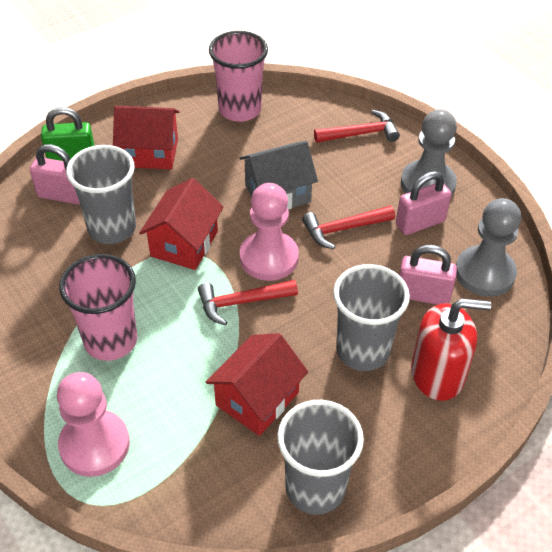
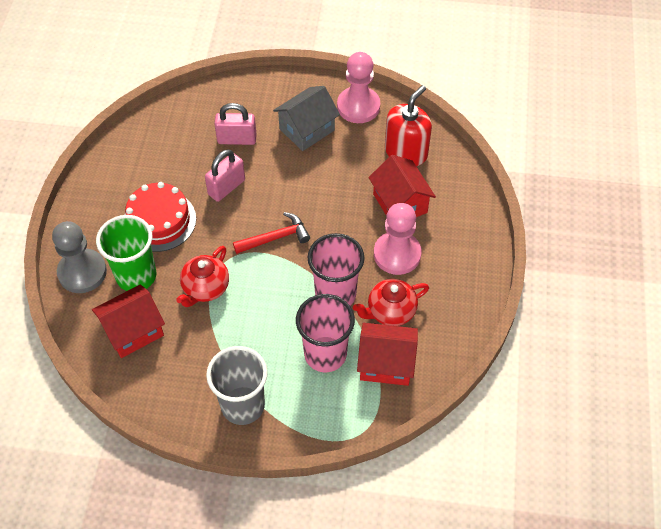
green cup: none = 0 -> [96,215,156,291] = 1
green padlock: [41,107,94,161] = 1 -> none = 0
grey cup: [66,145,136,244] [277,400,364,515] [333,264,410,371] = 3 -> [206,346,268,425] = 1
grey pawn: [401,109,457,196] [456,198,521,297] = 2 -> [52,221,107,293] = 1
pink padlock: [30,144,80,205] [396,171,452,235] [399,245,457,305] = 3 -> [205,149,245,202] [214,103,257,145] = 2
red cake: none = 0 -> [125,182,196,252] = 1
red hammer: [198,280,298,326] [302,205,395,249] [314,110,400,143] = 3 -> [233,212,310,254] = 1
red teapot: none = 0 -> [176,246,229,307] [353,279,429,326] = 2

